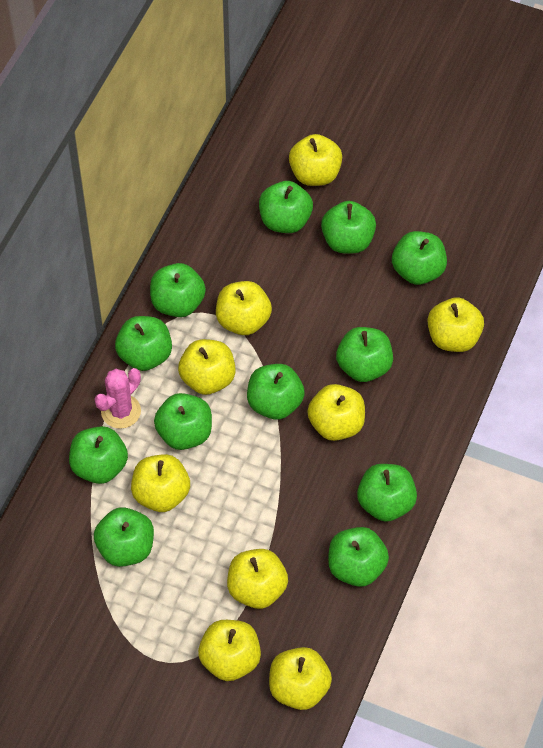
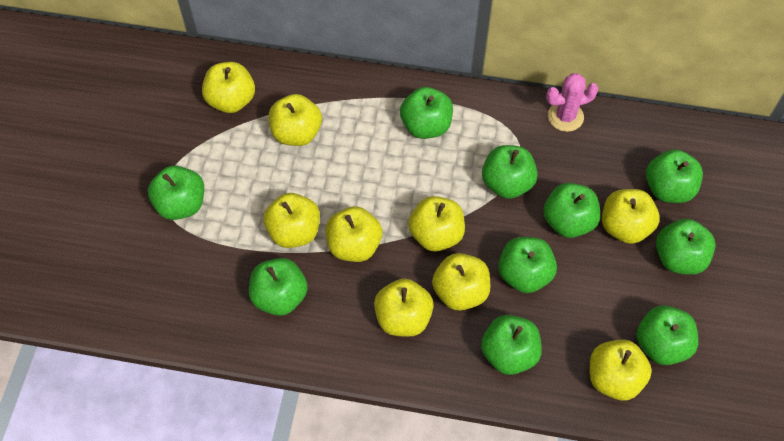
green apple: [69,426,128,484] [94,507,154,567] [115,316,172,371] [150,263,206,317] [154,393,212,450] [247,364,305,420] [259,181,313,233] [321,201,376,254] [328,527,389,587] [336,327,393,382] [357,464,417,522] [392,231,447,285] = 12 -> [148,166,204,220] [249,258,308,316] [400,87,453,139] [481,315,542,375] [482,145,538,199] [498,237,557,293] [543,183,600,238] [636,306,698,365] [646,150,703,203] [656,219,716,275] = 10

